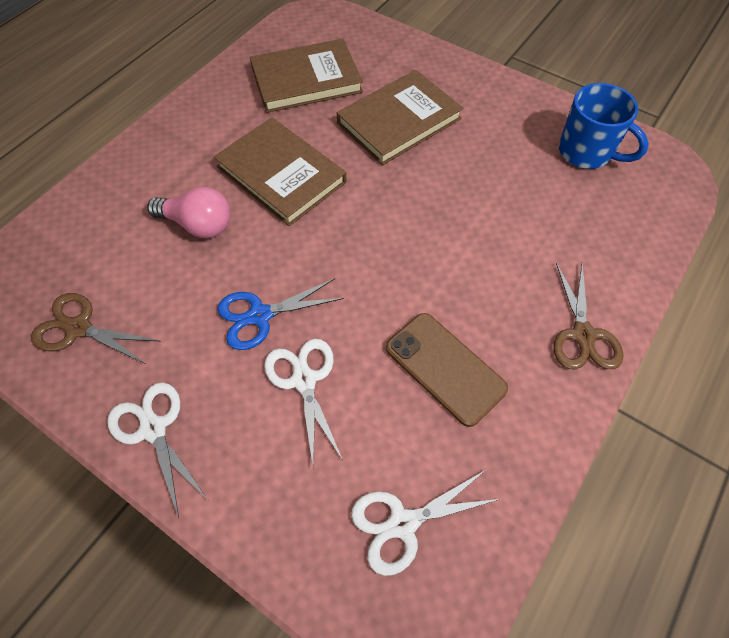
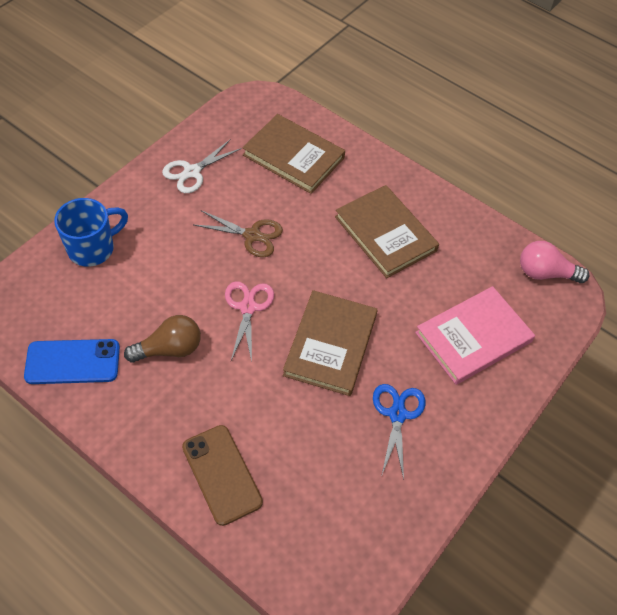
blue phone: none = 0 -> [24,339,120,384] = 1
brown light bulb: none = 0 -> [124,315,201,363] = 1
brown scissors: [31,293,159,364] [553,262,624,369] = 2 -> [194,210,283,257] = 1
pink book: none = 0 -> [415,286,535,385] = 1
pink scissors: none = 0 -> [225,281,274,362] = 1
white scissors: [107,382,208,518] [264,339,342,465] [351,471,500,576] = 3 -> [162,139,242,193] = 1

